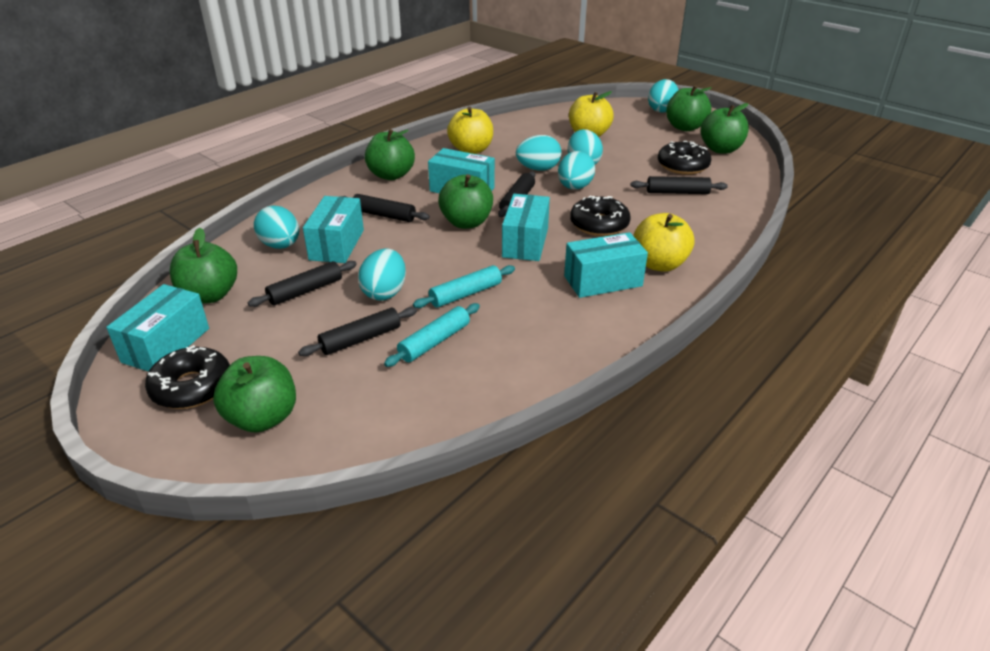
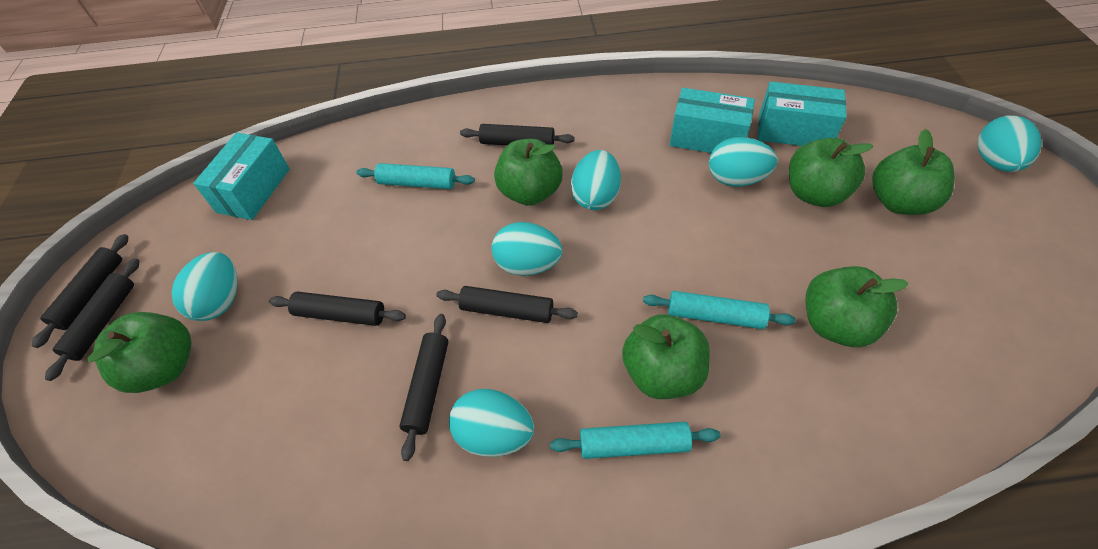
black donut: [145,345,230,409] [570,196,631,236] [658,141,711,175] = 3 -> none = 0
black rolling pin: [248,261,357,307] [298,307,417,356] [342,194,430,222] [498,171,535,217] [630,176,728,194] = 5 -> [32,234,128,348] [45,258,139,381] [269,292,406,326] [400,314,448,461] [436,286,578,323] [460,124,575,145] = 6
turquoise box: [106,284,209,372] [303,196,364,263] [428,148,495,193] [502,194,550,261] [564,232,648,298] = 5 -> [193,133,290,220] [670,88,755,153] [758,81,846,146] = 3
turquoise rolling pin: [384,303,480,367] [413,265,515,308] = 2 -> [356,163,475,189] [550,422,721,459] [643,291,796,329] = 3
yellow apple: [447,107,493,154] [569,91,614,137] [634,213,694,272] = 3 -> none = 0

